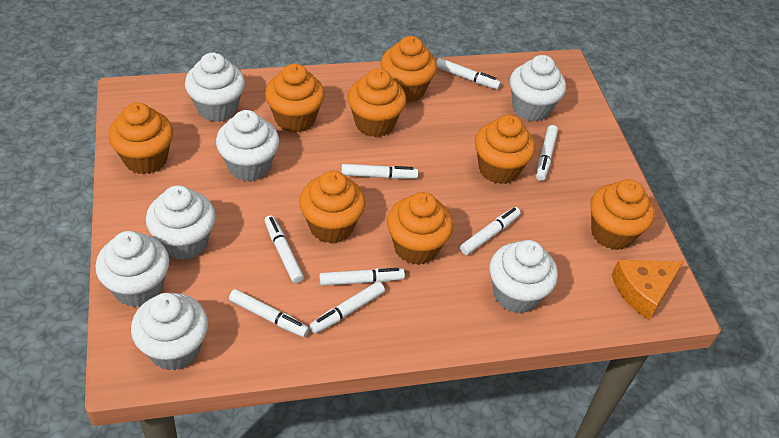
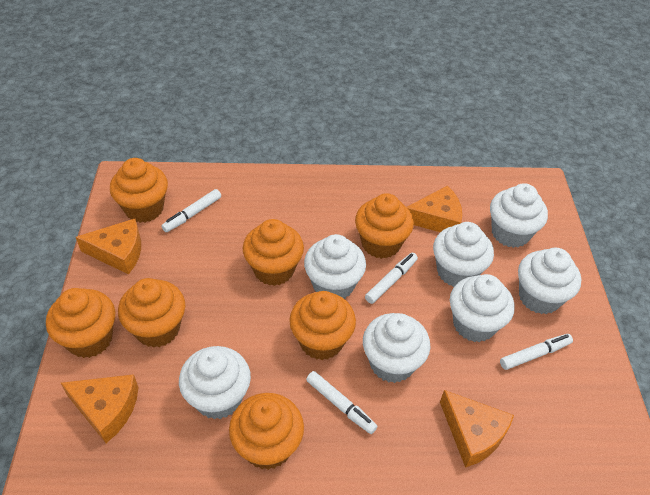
orange cheese: [611,260,683,320] = 1 -> [61,374,138,443] [76,219,141,274] [407,185,462,232] [440,390,514,468] = 4
orange cupcake: [108,102,173,174] [265,64,325,133] [299,171,366,244] [348,69,406,137] [381,36,437,103] [387,192,453,265] [475,115,535,184] [590,179,655,250] = 8 -> [46,288,115,358] [110,158,168,223] [118,278,185,348] [229,393,304,470] [243,219,304,286] [289,291,356,360] [355,193,414,259] = 7
white marker: [229,289,309,337] [265,215,304,283] [309,281,385,334] [319,268,405,286] [341,164,418,179] [436,58,501,89] [460,207,521,255] [536,125,558,181] = 8 -> [161,189,221,232] [306,371,378,434] [365,253,418,304] [500,334,573,370] = 4

